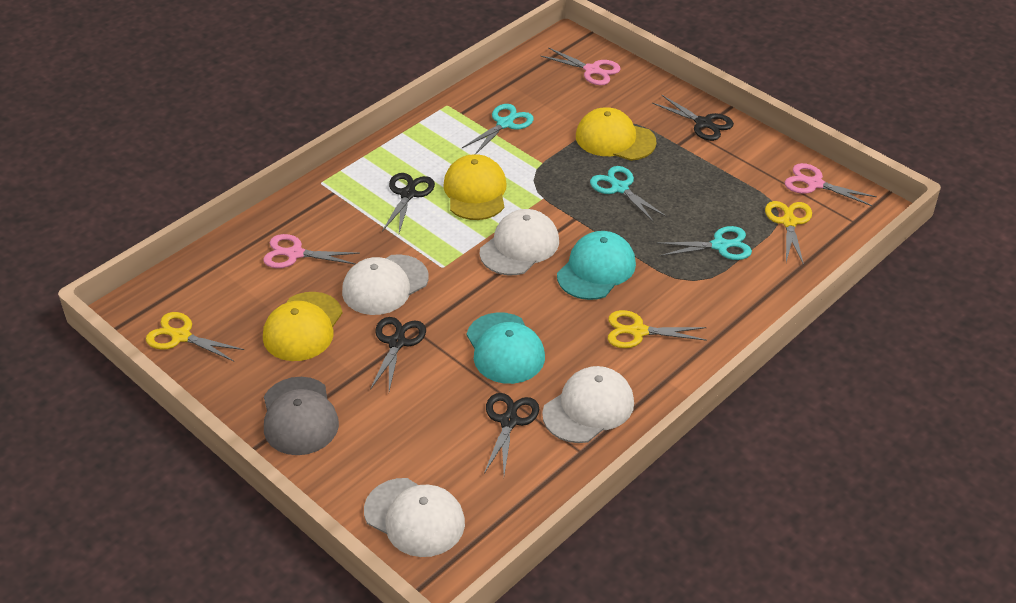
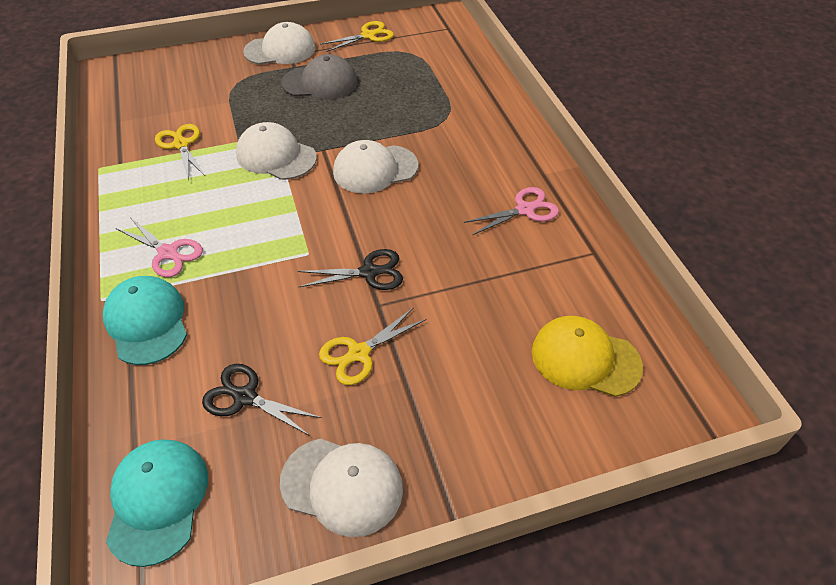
black scissors: [370,317,426,391] [382,173,435,233] [484,393,539,475] [652,95,734,141] = 4 -> [202,364,322,436] [298,249,403,290] = 2
pink scissors: [263,234,360,268] [541,47,621,85] [785,163,877,206] = 3 -> [116,217,203,277] [464,187,559,235] = 2
turquoise scissors: [462,104,534,154] [590,166,667,223] [656,226,752,260] = 3 -> none = 0
yellow cap: [263,292,343,361] [443,154,507,220] [576,107,657,161] = 3 -> [532,316,643,397] = 1

